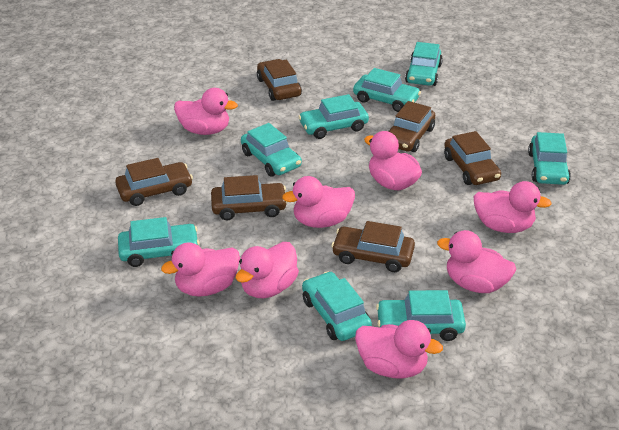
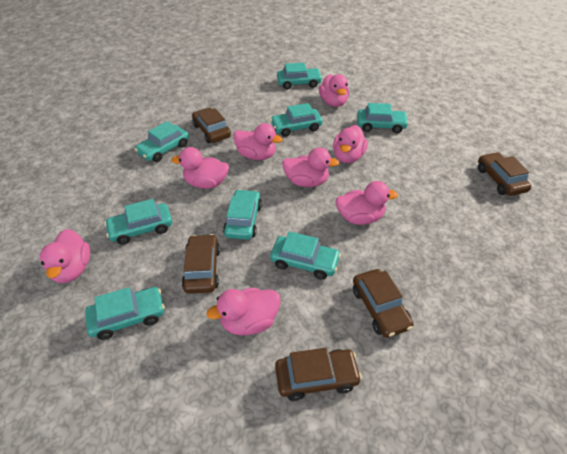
brown car: [115,158,193,206] [211,175,287,221] [257,59,302,101] [331,221,415,272] [389,101,435,152] [444,131,501,185] = 6 -> [181,234,220,294] [192,108,231,143] [275,348,362,401] [353,269,414,338] [478,152,532,196] = 5

